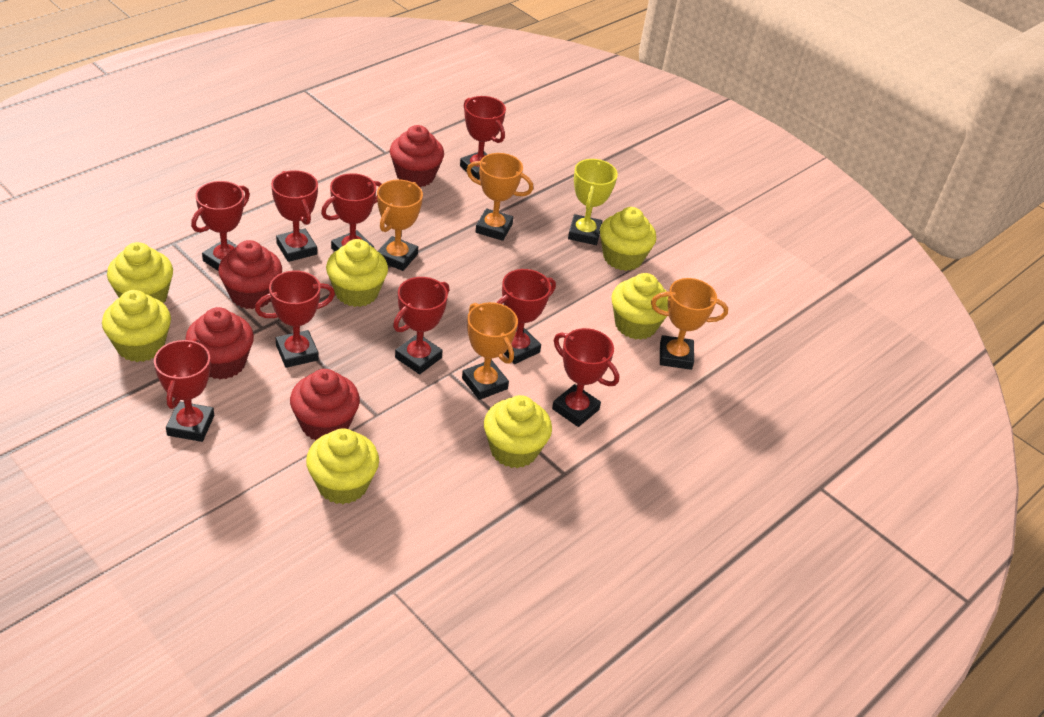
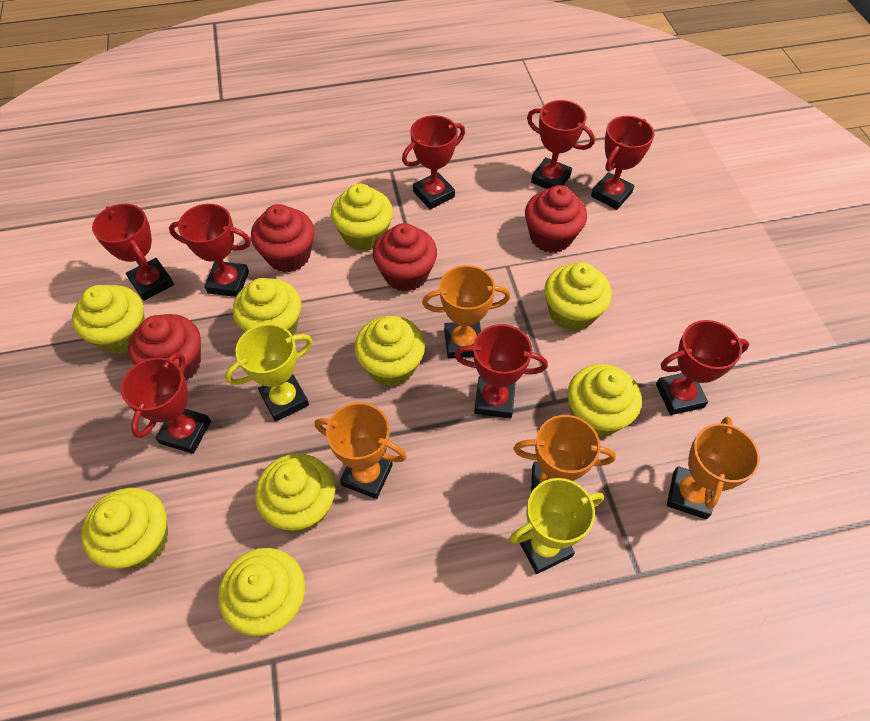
red trophy: [154,338,214,442] [191,181,250,271] [255,270,335,368] [271,170,318,262] [321,173,382,252] [393,277,449,374] [460,96,506,180] [497,269,556,364] [552,328,619,427] = 9 -> [92,204,174,301] [121,352,211,454] [169,204,251,297] [402,115,465,209] [454,324,548,418] [527,100,595,189] [591,116,654,210] [656,320,749,415] = 8
yellow cupcake: [102,290,171,362] [107,242,173,303] [306,428,379,504] [326,239,388,307] [484,395,552,468] [600,207,656,271] [611,273,668,340] = 7 -> [72,285,145,354] [81,488,168,569] [218,548,305,636] [233,278,301,336] [255,453,335,532] [331,183,393,251] [354,316,425,386] [544,263,612,331] [567,364,642,437] = 9
yellow trophy: [568,159,618,245] = 1 -> [225,324,313,422] [509,478,604,574] = 2

